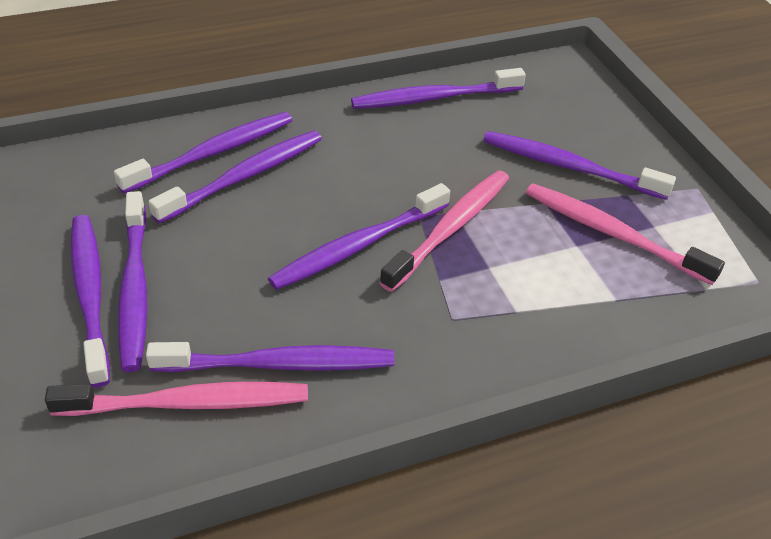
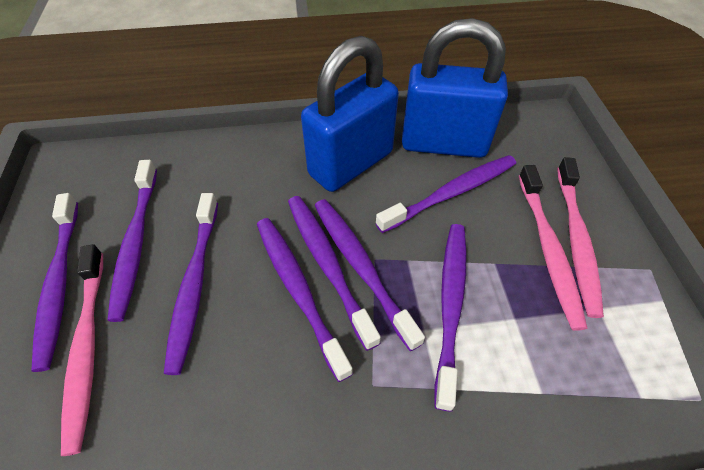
blue padlock: none = 0 -> [301,36,399,192] [402,18,508,158] = 2

